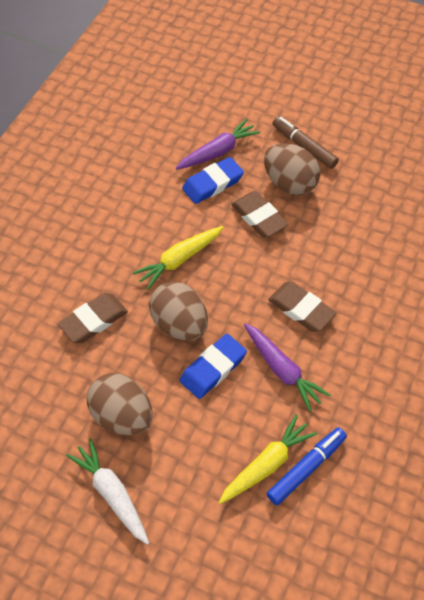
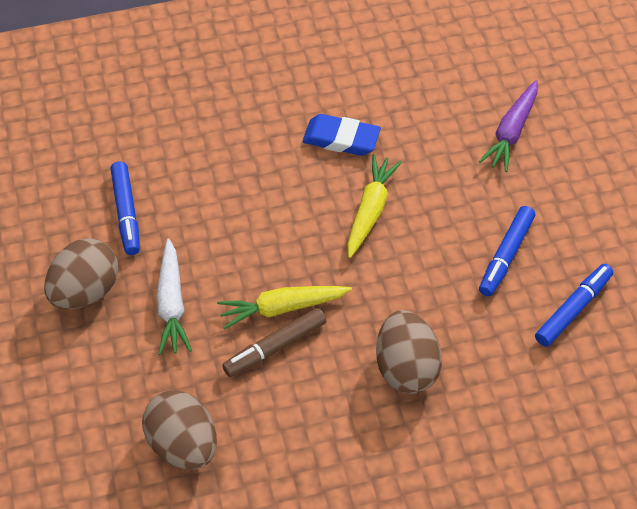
blue eraser: [180,334,247,399] [182,157,244,204] = 2 -> [302,114,381,156] = 1
blue marker: [267,427,347,505] = 1 -> [110,162,140,255] [479,206,535,296] [535,264,613,347] = 3
brown eraser: [58,293,128,343] [231,191,289,238] [268,282,337,332] = 3 -> none = 0
purple carrot: [176,119,261,170] [244,323,330,412] = 2 -> [479,80,538,172] = 1

